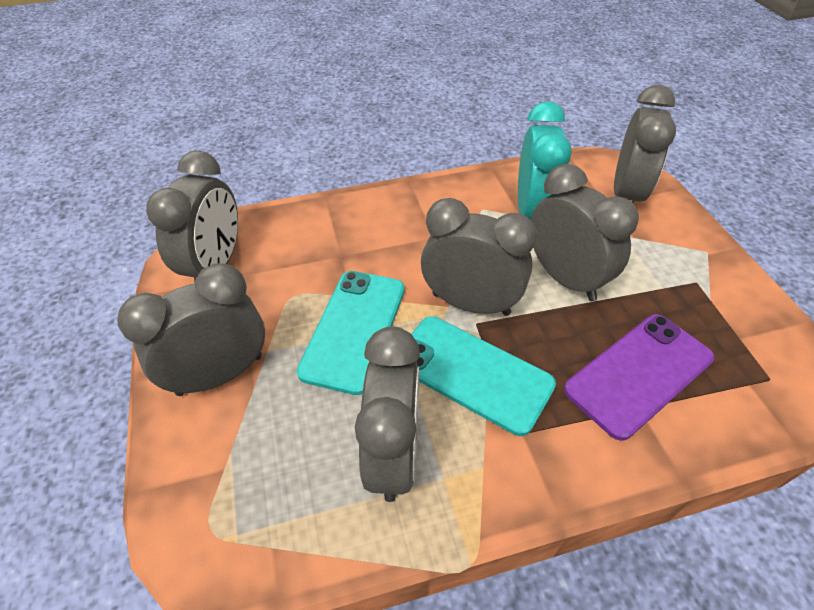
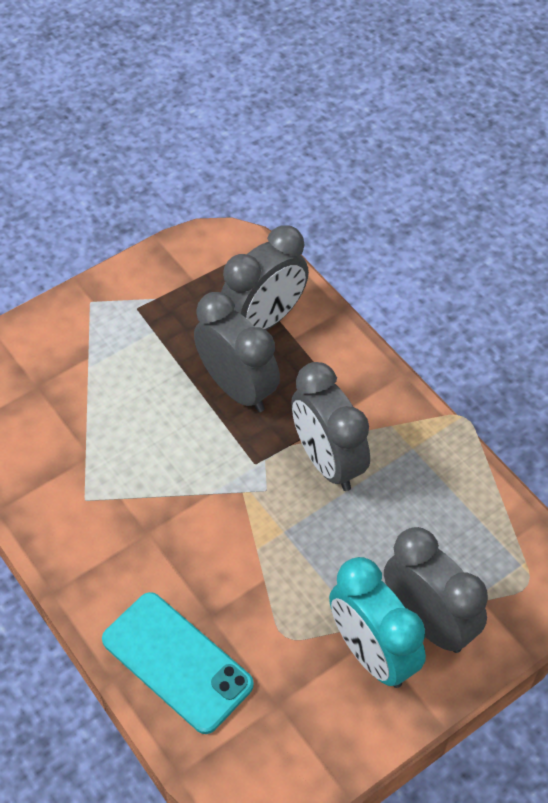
grey clock: [117,263,265,396] [146,150,238,281] [355,326,420,502] [421,198,537,316] [531,164,639,301] [614,85,676,203] = 6 -> [194,292,280,412] [221,225,309,330] [291,362,370,491] [384,527,488,653] = 4
purple phone: [564,314,714,441] = 1 -> none = 0
turquoise phone: [297,271,405,395] [412,316,556,436] = 2 -> [102,592,254,734] = 1

